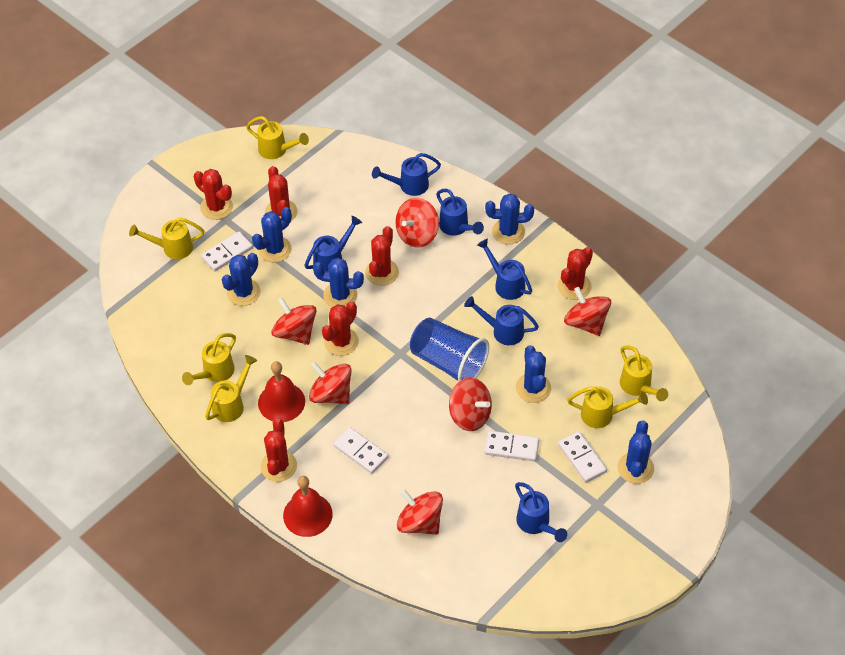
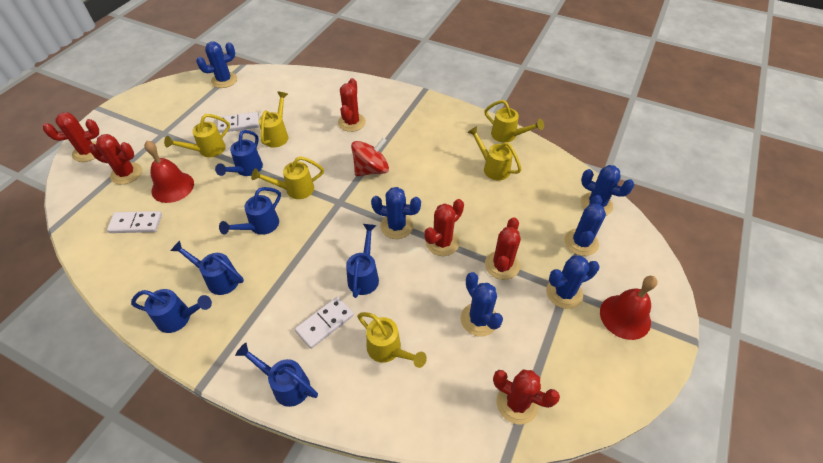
blue cup: [410,318,489,382] = 1 -> none = 0
red spinning top: [271,297,317,345] [309,362,352,404] [395,198,439,248] [397,489,443,535] [449,378,492,431] [564,287,611,336] = 6 -> [351,138,389,176] = 1
white domino: [201,232,253,272] [333,427,388,474] [484,431,539,461] [558,431,607,483] = 4 -> [107,211,162,233] [217,112,259,133] [295,297,354,349] = 3

